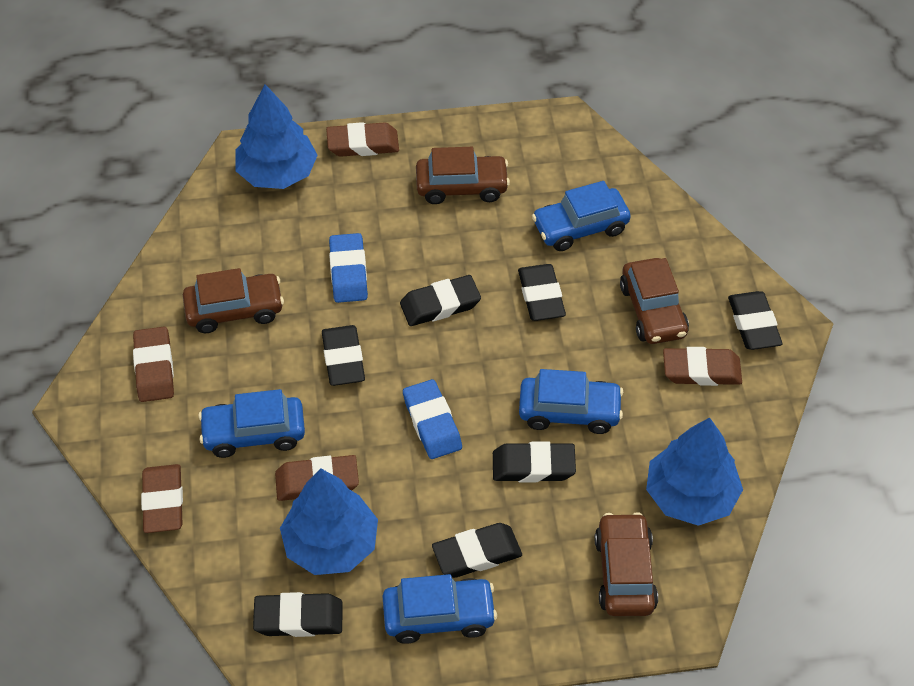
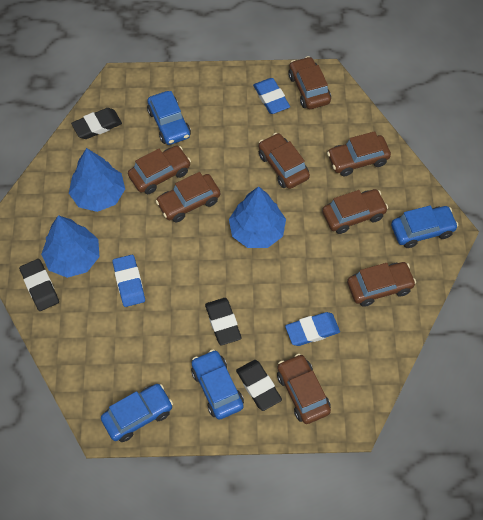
black eraser: [253,592,342,637] [322,325,365,386] [400,275,481,326] [432,523,522,578] [493,442,576,482] [518,264,566,321] [728,291,783,350] = 7 -> [19,259,59,311] [71,108,122,139] [205,298,242,345] [236,360,282,411] = 4
blue eraser: [329,233,368,303] [403,379,462,459] = 2 -> [113,255,145,307] [253,78,290,114] [285,312,340,346] = 3
brown car: [183,268,284,333] [416,147,510,204] [595,512,658,616] [620,258,689,344] = 4 -> [128,146,191,194] [156,172,220,222] [259,133,310,189] [277,354,331,424] [288,56,331,109] [322,189,388,234] [327,131,391,176] [347,262,416,307] = 8
brown eraser: [133,327,174,402] [141,464,183,533] [275,455,359,501] [326,122,399,157] [663,347,742,386] = 5 -> none = 0

